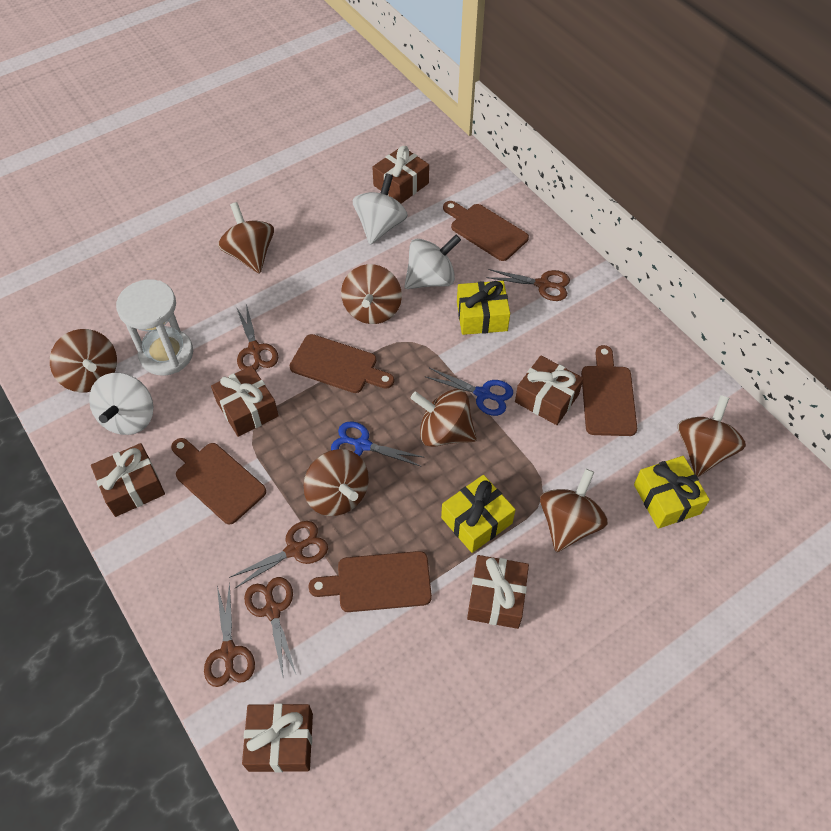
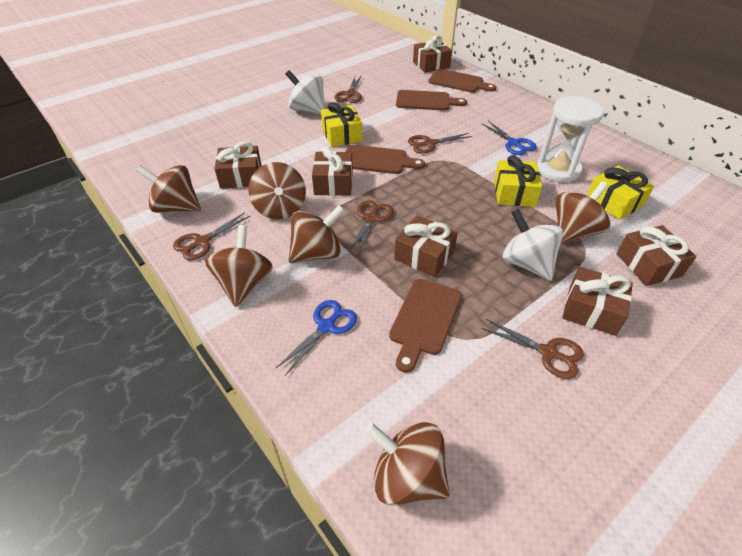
brown cutting board: [171,438,266,524] [289,334,394,393] [308,551,432,612] [443,201,529,261] [581,345,637,436] = 5 -> [346,145,425,174] [389,279,462,373] [396,90,467,111] [428,69,496,93] = 4
brown spinning top: [50,329,117,392] [218,202,274,274] [303,449,369,516] [341,264,402,324] [411,389,477,447] [540,469,608,552] [678,395,746,477] = 7 -> [136,165,201,213] [205,225,273,307] [248,162,306,219] [289,205,345,263] [365,422,450,506] [556,181,610,244] = 6
white spinning top: [89,373,154,435] [353,173,408,245] [404,235,461,289] = 3 -> [285,70,325,114] [503,209,563,281] = 2

